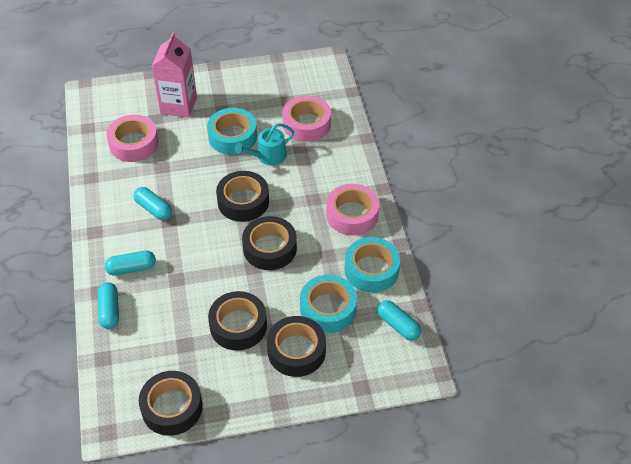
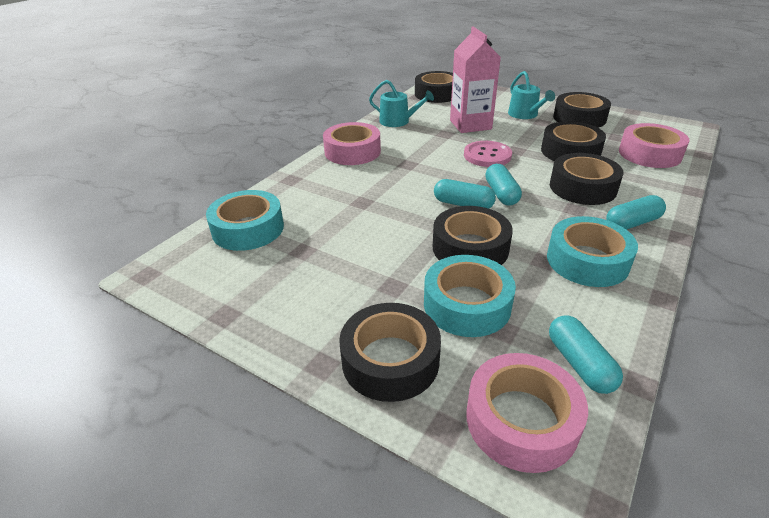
black tape: [139,371,203,436] [208,291,267,351] [216,171,269,222] [242,216,297,270] [267,316,326,377] = 5 -> [339,303,441,402] [415,71,453,103] [433,206,513,265] [541,121,606,161] [550,153,624,205] [553,92,611,128] = 6
pink button: none = 0 -> [464,141,512,167] = 1
turquoise watering can: [235,123,294,165] = 1 -> [369,80,434,127] [508,71,555,119] = 2

